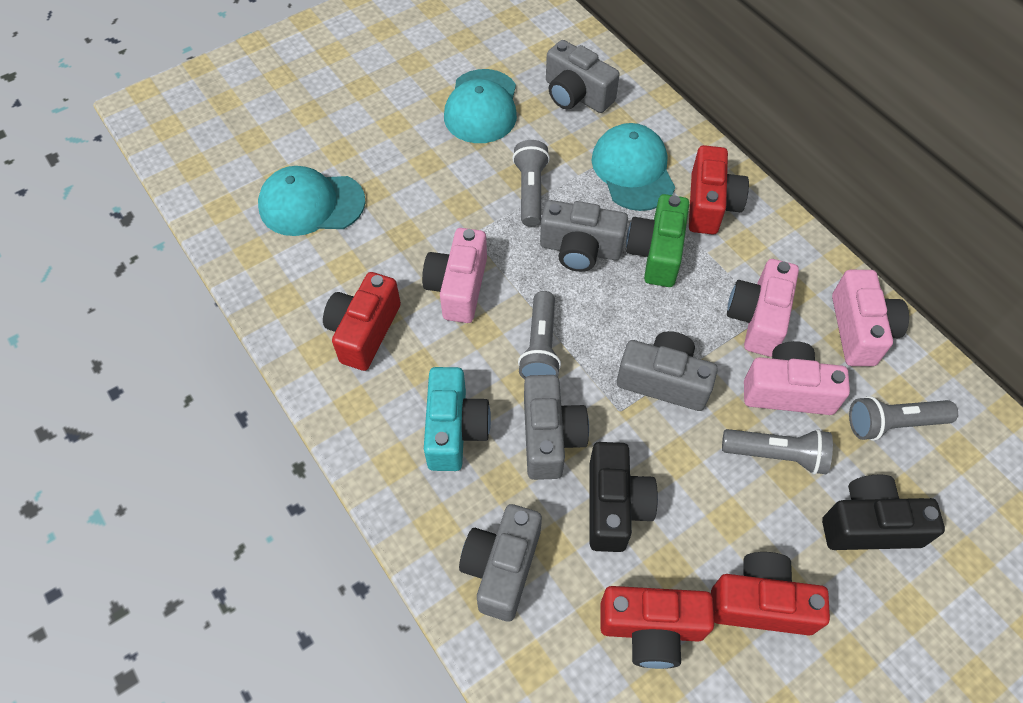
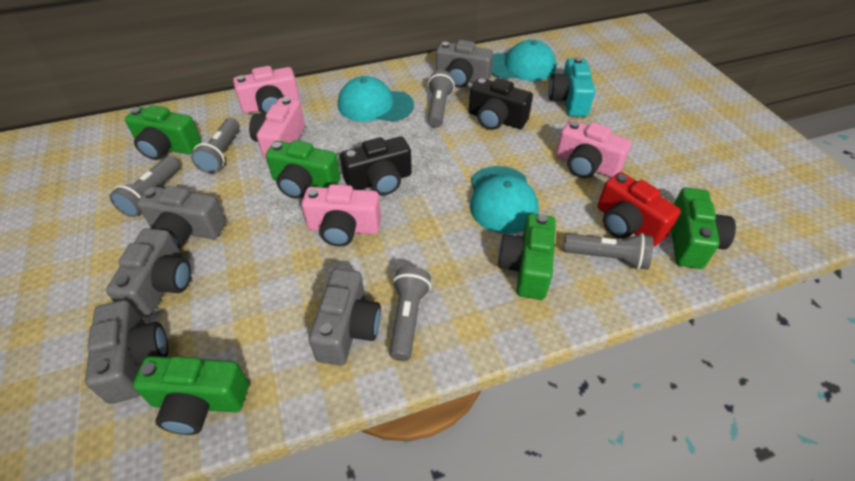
green camera: [626,194,689,287] = 1 -> [125,105,201,160] [133,356,249,435] [266,140,340,199] [498,213,556,300] [672,187,736,269] = 5
grey flashlight: [512,140,550,227] [518,291,561,379] [722,429,833,475] [849,396,958,441] = 4 -> [109,156,180,217] [191,118,240,173] [389,266,431,361] [428,70,455,128] [563,233,654,270] = 5
red camera: [323,272,401,371] [600,586,714,669] [689,145,749,235] [711,552,830,635] = 4 -> [597,172,681,246] = 1

